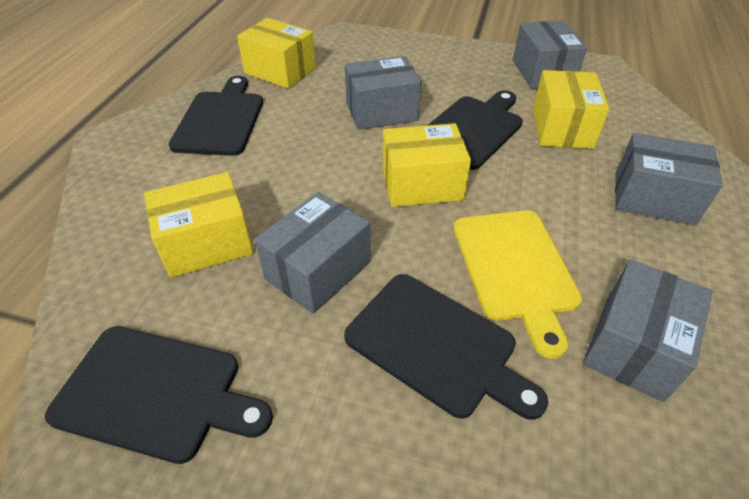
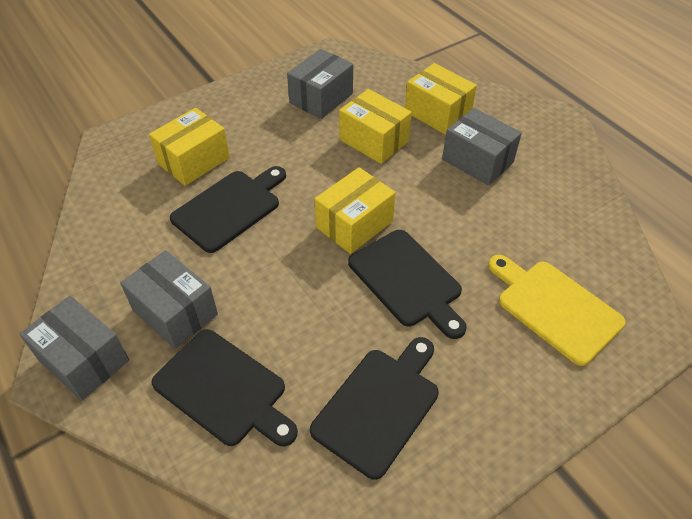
grey box: [255,192,370,314] [345,56,421,130] [513,20,587,89] [583,259,713,402] [615,133,723,225] = 5 -> [20,296,129,401] [120,250,218,349] [287,49,353,119] [442,108,522,186] = 4

